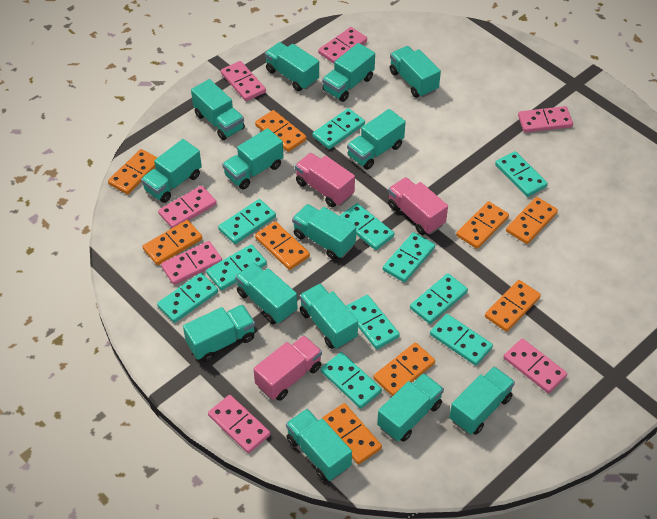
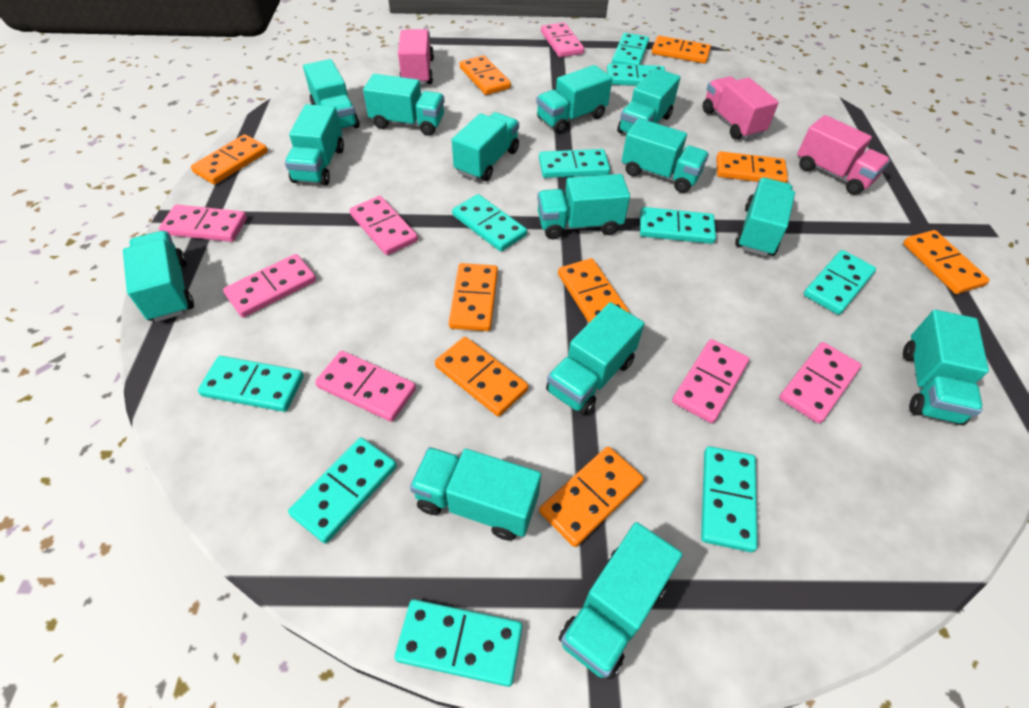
turquoise domino: [157,273,218,323] [206,244,267,290] [218,199,276,244] [312,108,365,149] [321,352,382,409] [340,203,394,250] [346,295,400,349] [383,232,435,282] [410,273,468,324] [430,314,493,366] [495,151,548,197] = 11 -> [198,356,304,412] [288,437,397,543] [395,599,522,687] [452,194,527,252] [539,149,610,178] [607,64,665,86] [612,33,649,65] [640,207,716,244] [701,446,757,552] [804,250,876,315] = 10

